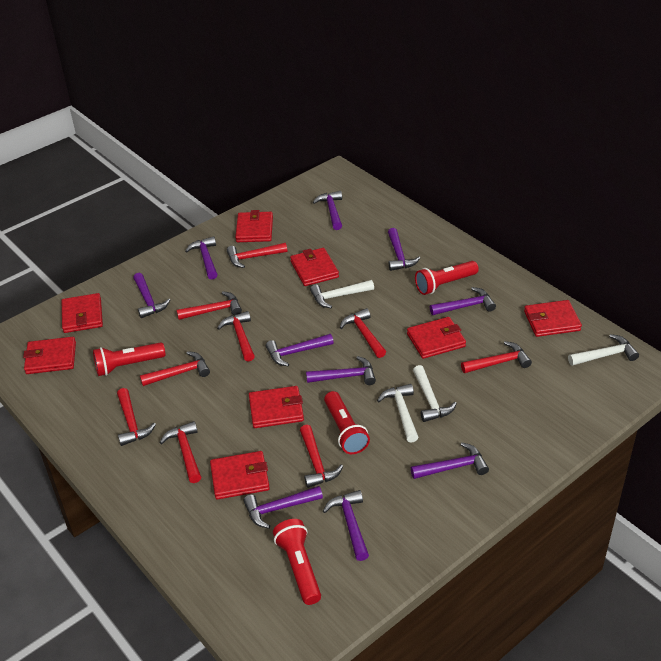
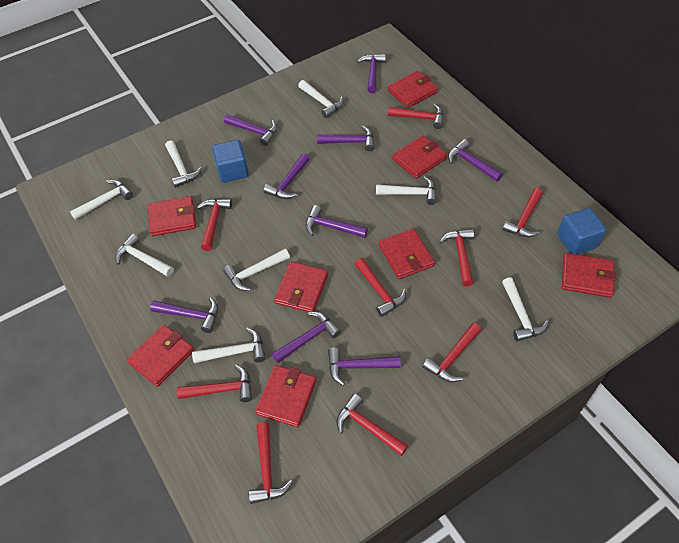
blue cube: none = 0 -> [212,140,249,183] [557,208,606,254] = 2
purple hammer: [133,273,170,318] [185,236,218,280] [243,486,323,529] [266,334,334,366] [306,356,376,385] [313,191,342,230] [323,490,369,561] [388,228,420,271] [411,443,489,479] [430,287,496,315] = 10 -> [150,297,218,333] [224,114,277,146] [263,154,309,199] [272,312,341,363] [306,205,368,238] [317,126,374,151] [328,348,401,386] [357,54,386,93] [448,139,503,182] = 9
red flashlight: [93,342,166,376] [273,519,321,605] [324,391,370,454] [415,261,479,295] = 4 -> none = 0
white hammer: [310,280,374,308] [377,384,419,442] [413,365,457,422] [568,334,639,366] = 4 -> [70,180,133,220] [115,234,174,277] [165,140,202,188] [192,328,266,363] [223,249,290,291] [298,80,344,118] [376,176,437,205] [502,277,549,342] = 8

